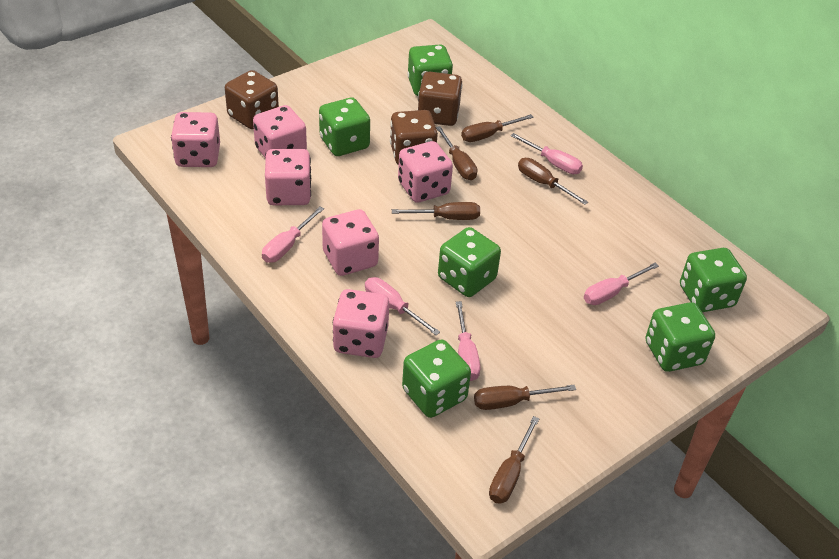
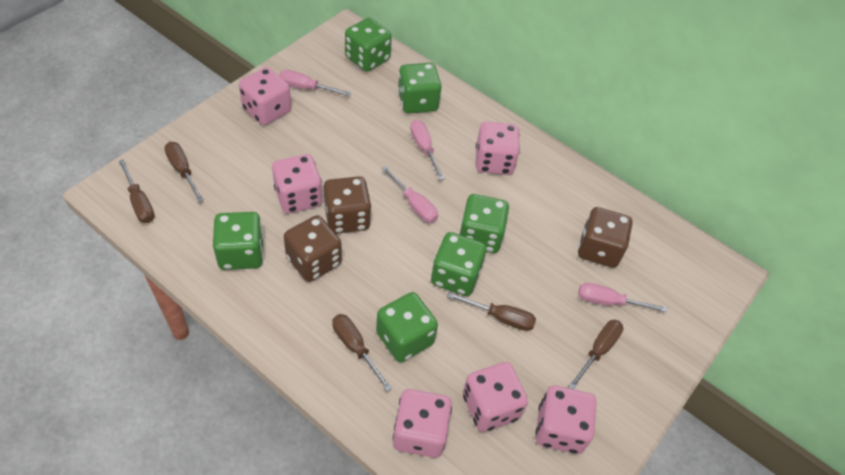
brown screwdriver: [392,202,480,220] [436,126,477,180] [461,114,534,142] [474,385,576,410] [489,416,539,504] [518,158,588,205] = 6 -> [119,159,155,223] [164,142,204,202] [332,314,392,391] [447,292,536,331] [569,320,623,389] = 5
pink screwdriver: [262,207,324,263] [365,277,440,335] [456,301,480,381] [510,133,583,174] [584,263,659,305] = 5 -> [279,70,351,96] [382,166,438,223] [410,120,445,180] [578,283,667,312] = 4

